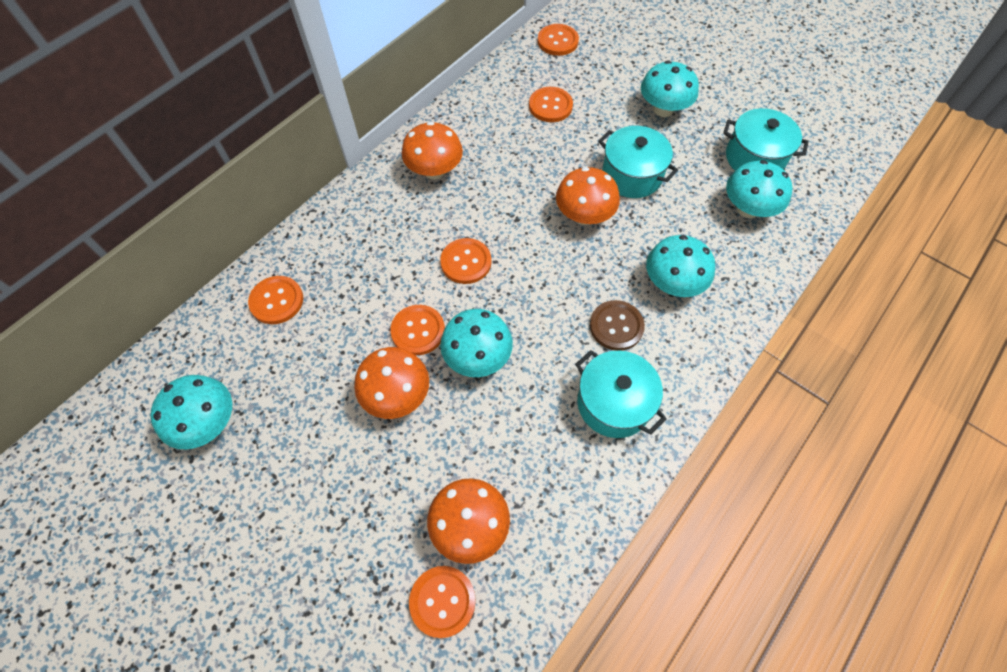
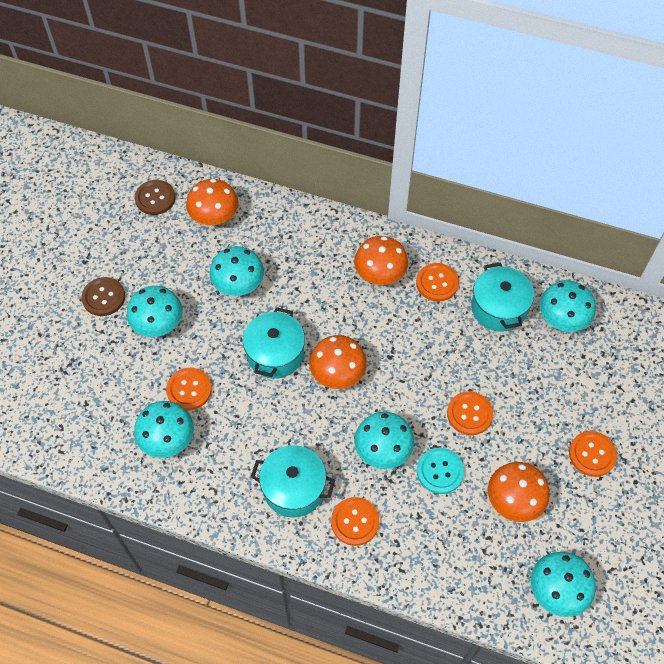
brown button: [590,300,645,351] = 1 -> [81,277,125,316] [135,180,176,215] = 2
orange button: [248,276,303,324] [390,305,445,355] [409,566,476,638] [440,238,491,284] [529,87,573,122] [538,24,579,56] = 6 -> [166,368,212,410] [331,497,379,546] [416,263,459,302] [447,391,493,435] [569,431,617,477] = 5
turquoise button: none = 0 -> [417,448,464,494] = 1
turquoise mushroom: [150,375,232,449] [440,309,513,377] [641,61,699,117] [646,235,715,297] [726,160,793,218] = 5 -> [127,286,183,337] [134,401,194,458] [210,246,264,296] [354,412,414,469] [531,552,595,617] [539,280,596,332] = 6

